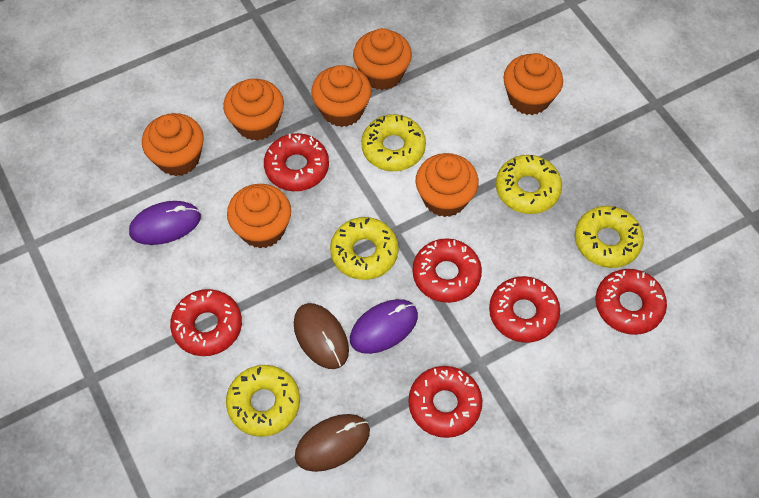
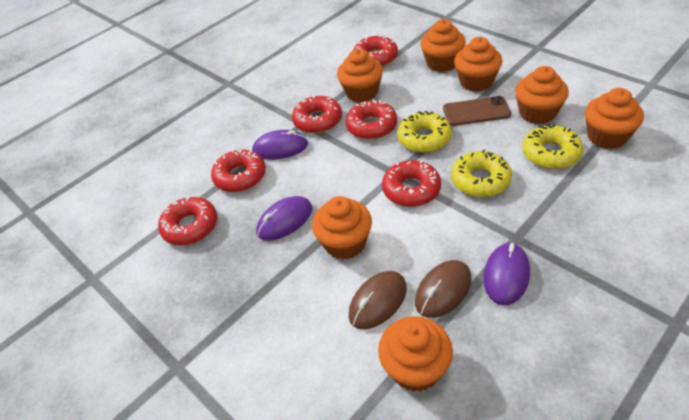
brown phone: none = 0 -> [443,96,511,126] = 1
purple mouse: [129,201,201,245] [350,299,418,354] = 2 -> [252,130,308,160] [256,196,312,241] [483,242,530,305] = 3
yellow donut: [226,365,300,437] [330,217,399,280] [361,114,426,171] [496,155,562,214] [575,206,644,268] = 5 -> [397,111,452,153] [451,150,512,197] [522,124,584,169] = 3

